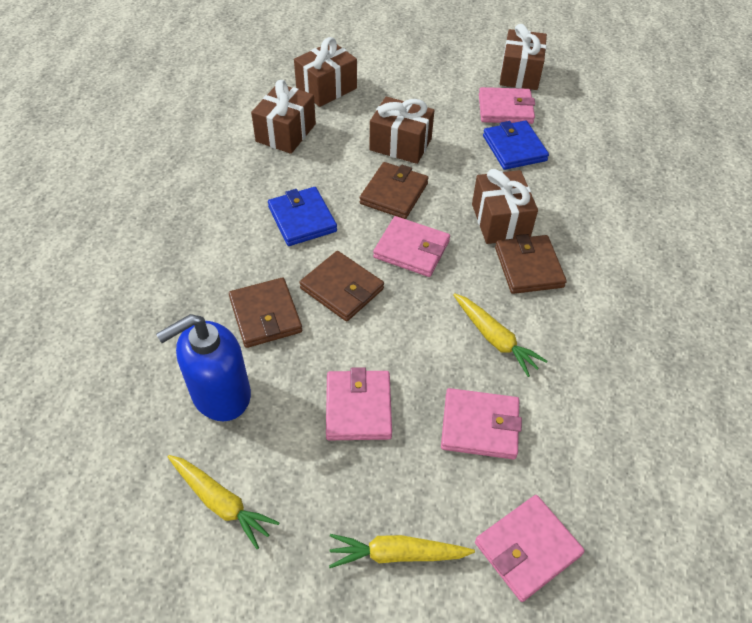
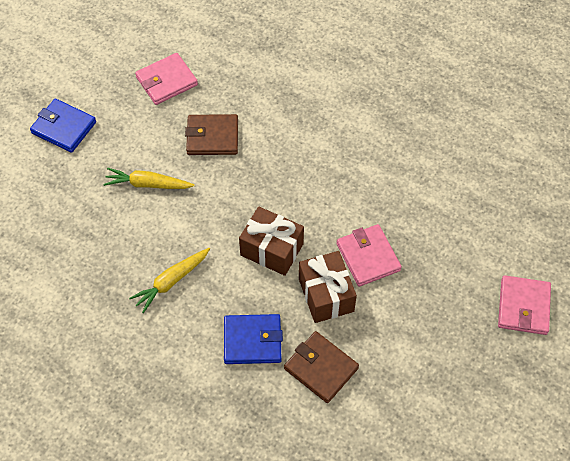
blue soap dispenser: [156,314,251,422] = 1 -> none = 0
brown gift: [251,80,316,154] [294,37,357,107] [369,96,434,164] [472,169,538,244] [500,24,547,90] = 5 -> [239,206,304,276] [299,251,357,323] = 2
brown wallet: [229,277,302,348] [299,251,384,321] [360,162,429,219] [495,234,567,294] = 4 -> [185,114,238,155] [284,331,359,403] = 2
pink wallet: [326,367,392,440] [373,216,450,277] [441,388,522,459] [475,495,585,602] [479,87,535,124] = 5 -> [135,53,198,105] [337,224,402,287] [498,275,551,335] = 3
yellow carrot: [167,455,280,549] [329,534,475,568] [453,293,547,377] = 3 -> [104,168,195,189] [129,248,210,313] = 2

